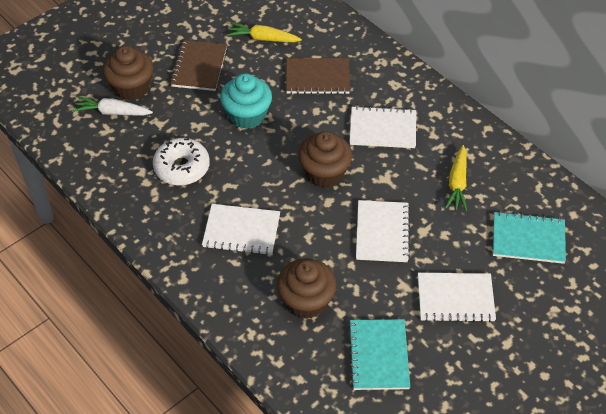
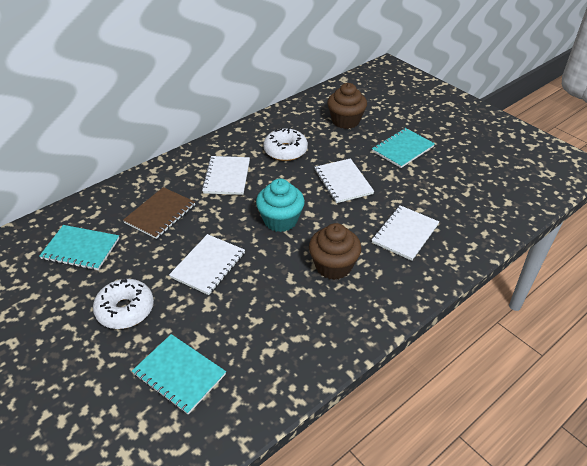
brown cupcake: [103,46,153,101] [277,258,336,319] [298,131,352,188] = 3 -> [309,223,362,280] [327,83,367,129] = 2
brown notebook: [170,40,227,91] [286,58,350,94] = 2 -> [123,187,195,239] = 1
turquoise notebook: [348,319,410,390] [493,211,566,264] = 2 -> [39,225,119,270] [132,334,226,414] [372,128,435,168] = 3
white carrot: [73,96,153,116] = 1 -> none = 0
white donut: [153,138,210,185] = 1 -> [93,279,154,329] [263,128,308,161] = 2
yellow carrot: [227,22,302,42] [445,145,467,211] = 2 -> none = 0

